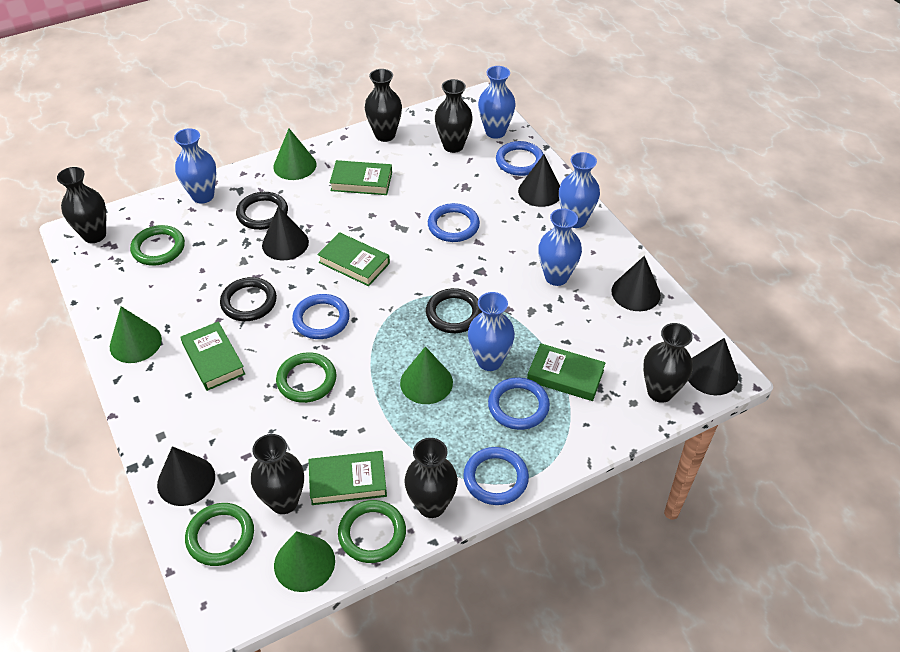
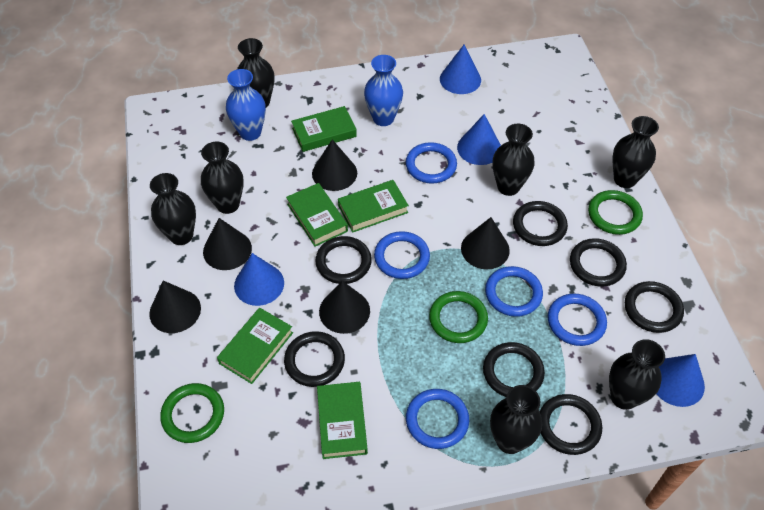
black ring: [220,277,277,321] [236,192,288,230] [426,288,482,333] = 3 -> [284,331,345,387] [315,236,372,284] [483,342,545,397] [513,201,568,246] [540,394,602,455] [570,238,627,287] [625,281,684,333] = 7
black vase: [57,167,106,243] [251,434,304,514] [365,69,402,142] [404,438,458,518] [435,79,473,153] [643,323,693,403] = 6 -> [150,173,196,245] [201,142,244,214] [237,38,274,107] [490,385,542,454] [493,124,534,196] [609,339,665,410] [612,116,659,188] = 7
blue cone: none = 0 -> [234,253,284,306] [440,45,481,94] [457,114,501,165] [656,354,705,407] = 4
blue vase: [174,128,216,204] [468,292,515,371] [478,66,516,139] [538,208,582,286] [559,152,600,228] = 5 -> [226,69,266,141] [364,55,403,126] = 2
green cone: [110,306,162,363] [273,129,317,180] [274,531,335,592] [400,346,453,404] = 4 -> none = 0
green ring: [130,225,185,266] [185,503,254,566] [276,352,337,403] [338,500,406,563] = 4 -> [160,383,224,443] [429,291,488,343] [588,190,643,235] = 3

